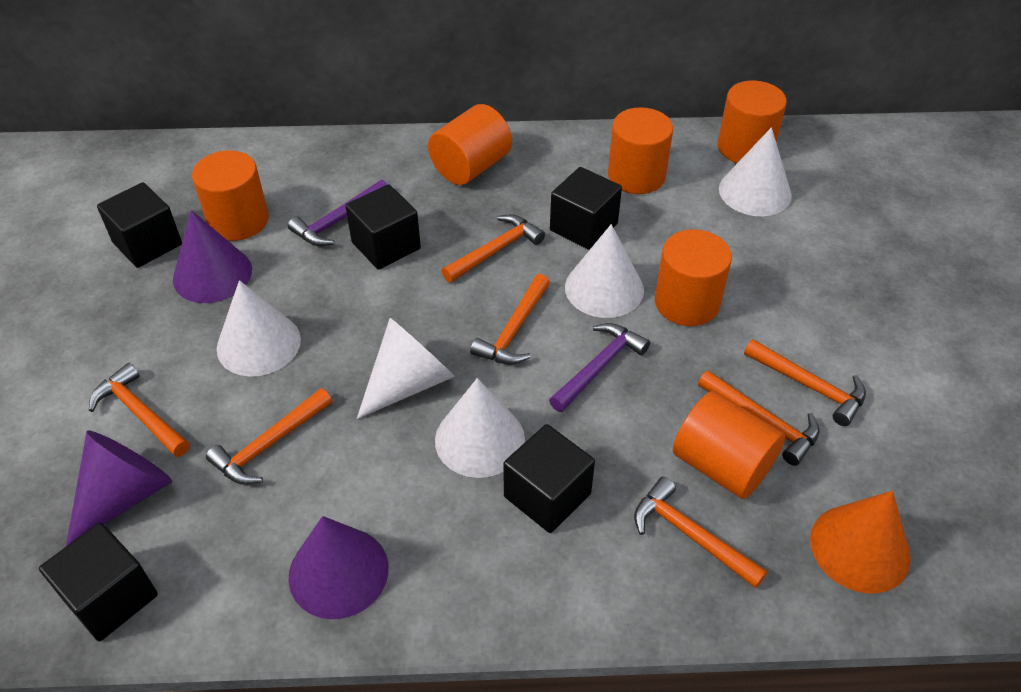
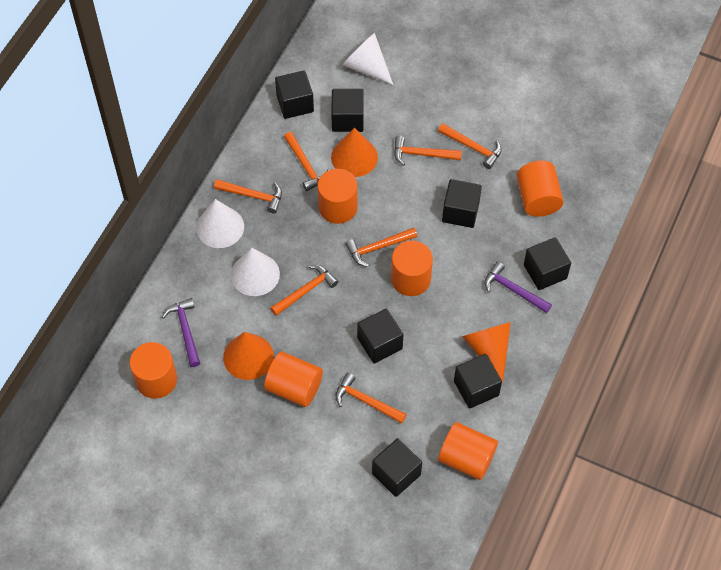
black cube: [39,523,158,641] [97,182,182,268] [345,184,421,270] [503,424,595,533] [550,167,622,250] = 5 -> [275,70,314,119] [331,89,364,132] [357,309,404,363] [372,438,422,497] [442,179,482,228] [454,354,502,409] [524,237,571,290] = 7
orange cone: [810,491,911,594] = 1 -> [223,332,274,380] [331,128,378,177] [462,322,511,383] = 3
purple cone: [66,430,172,546] [173,210,252,303] [288,516,389,619] = 3 -> none = 0
white cone: [217,280,301,377] [357,318,455,419] [435,378,525,478] [565,224,644,318] [719,127,792,216] = 5 -> [196,199,244,248] [231,248,280,296] [342,33,393,85] = 3

